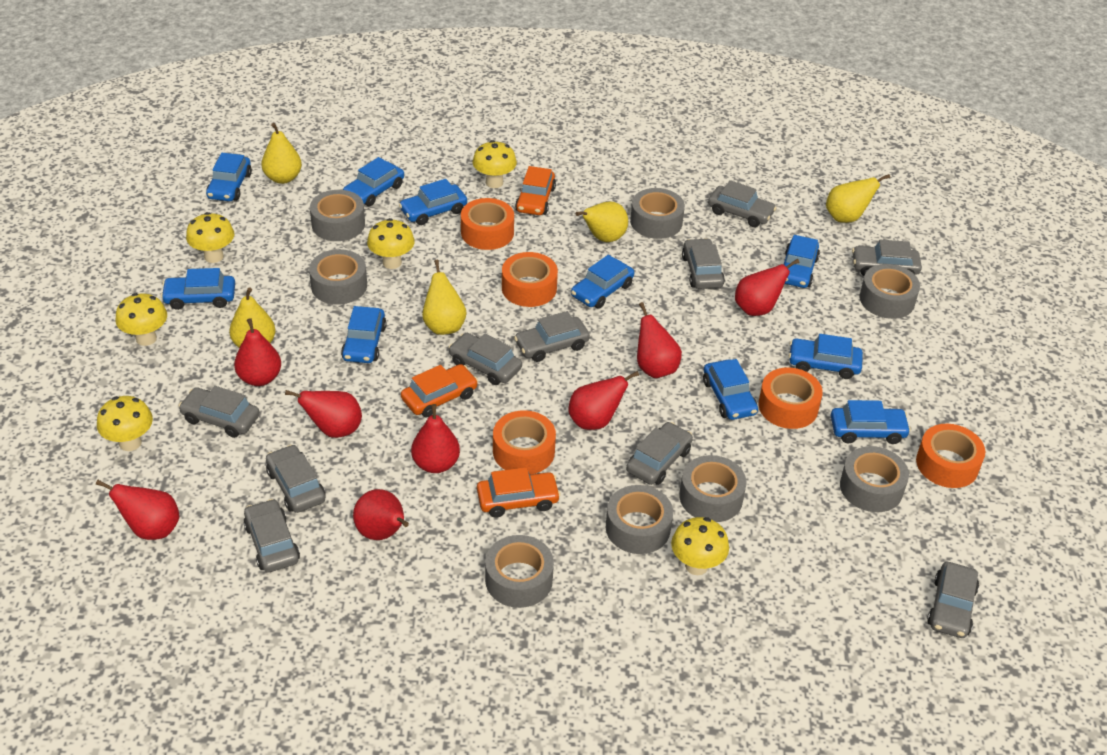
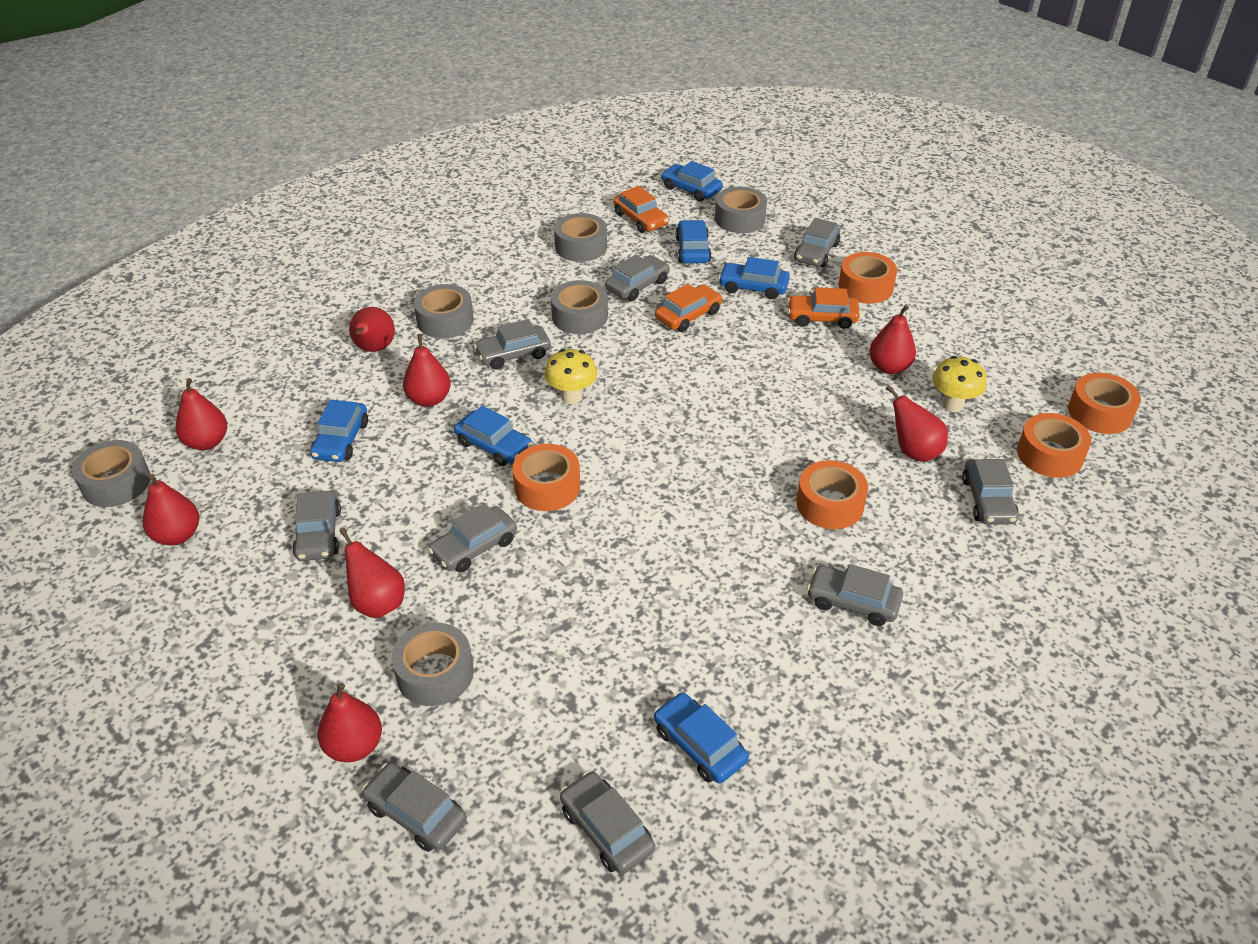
blue car: [161,268,235,310] [206,153,252,201] [341,306,387,363] [343,157,404,206] [399,179,467,225] [571,255,634,309] [703,359,758,420] [784,235,820,288] [789,334,863,379] [831,400,911,444] = 10 -> [310,399,368,462] [454,406,532,466] [654,692,749,783] [661,161,723,201] [676,220,711,263] [718,257,790,299] = 6
grey car: [179,386,260,438] [243,499,300,573] [266,445,326,513] [449,333,522,385] [514,311,590,362] [626,422,693,485] [682,238,725,289] [708,180,776,227] [852,240,922,276] [927,562,979,638] = 10 -> [292,491,341,561] [362,762,467,852] [428,503,517,573] [474,319,551,369] [560,771,655,874] [605,254,670,301] [794,218,840,267] [807,564,903,626] [962,459,1019,525] = 9
grey tape: [309,249,367,305] [310,190,365,241] [485,535,554,608] [606,485,673,554] [630,188,685,239] [679,455,747,522] [840,446,909,512] [860,264,920,319] = 8 -> [72,440,150,507] [392,623,474,706] [414,284,474,338] [551,280,608,334] [554,213,607,262] [715,186,767,233] = 6
yellow mushroom: [97,396,153,451] [115,293,167,346] [186,212,234,263] [367,218,415,269] [473,140,517,188] [671,517,729,575] = 6 -> [545,349,597,404] [932,356,987,412] = 2
yellow pear: [230,287,275,348] [261,123,302,184] [422,260,467,335] [576,201,628,242] [826,174,890,223] = 5 -> none = 0

